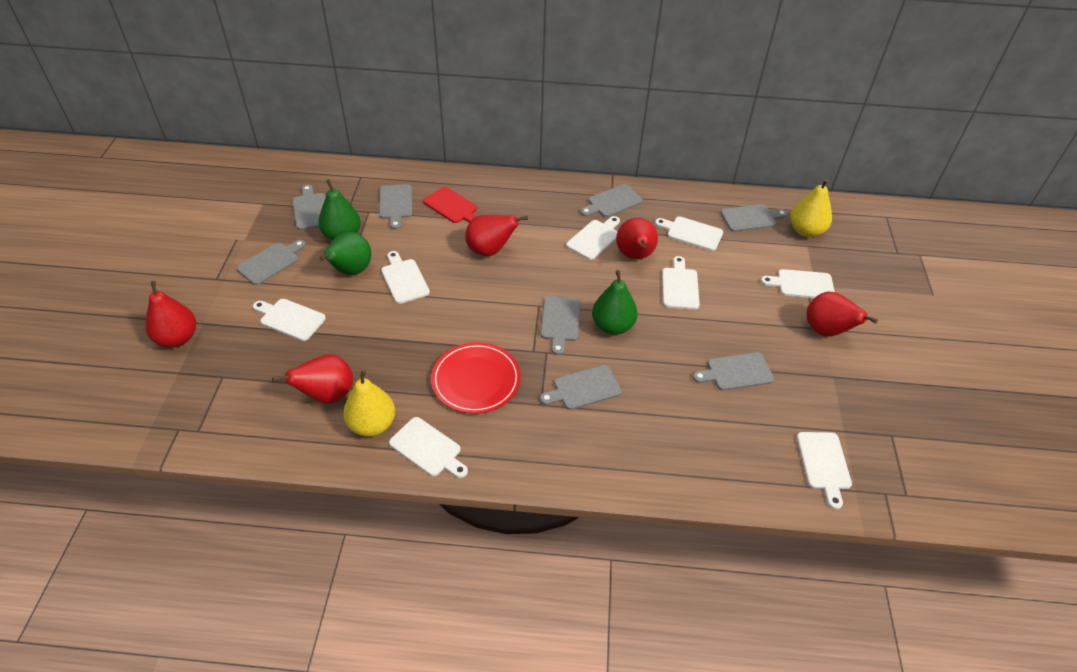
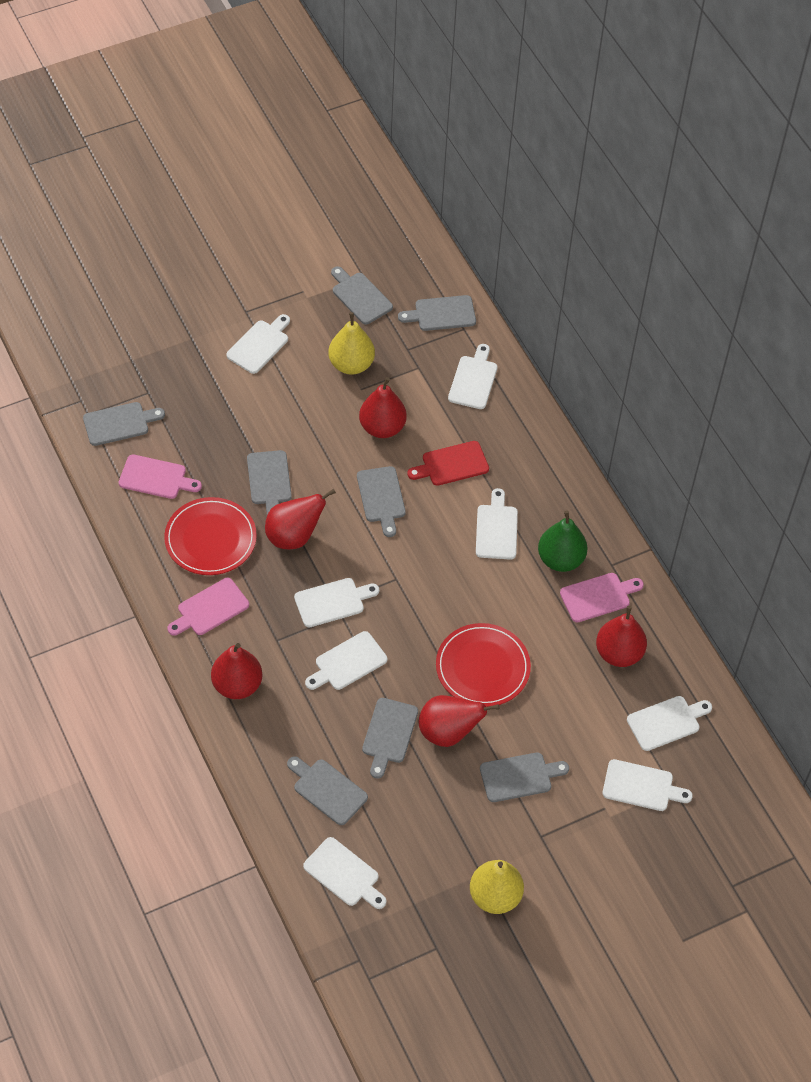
green pear: [318,179,361,241] [319,232,371,275] [592,270,638,335] = 3 -> [538,510,587,572] = 1
pink cutting board: none = 0 -> [119,454,202,499] [167,578,249,635] [560,573,644,622] = 3
red plate: [431,342,521,414] = 1 -> [164,497,257,575] [436,623,531,707] = 2

